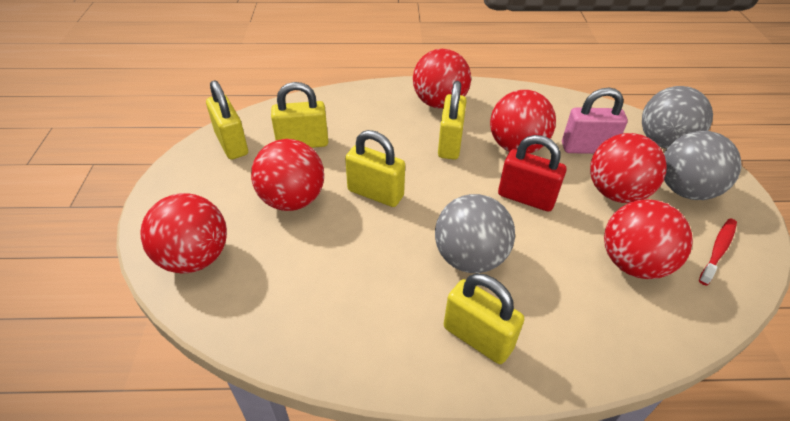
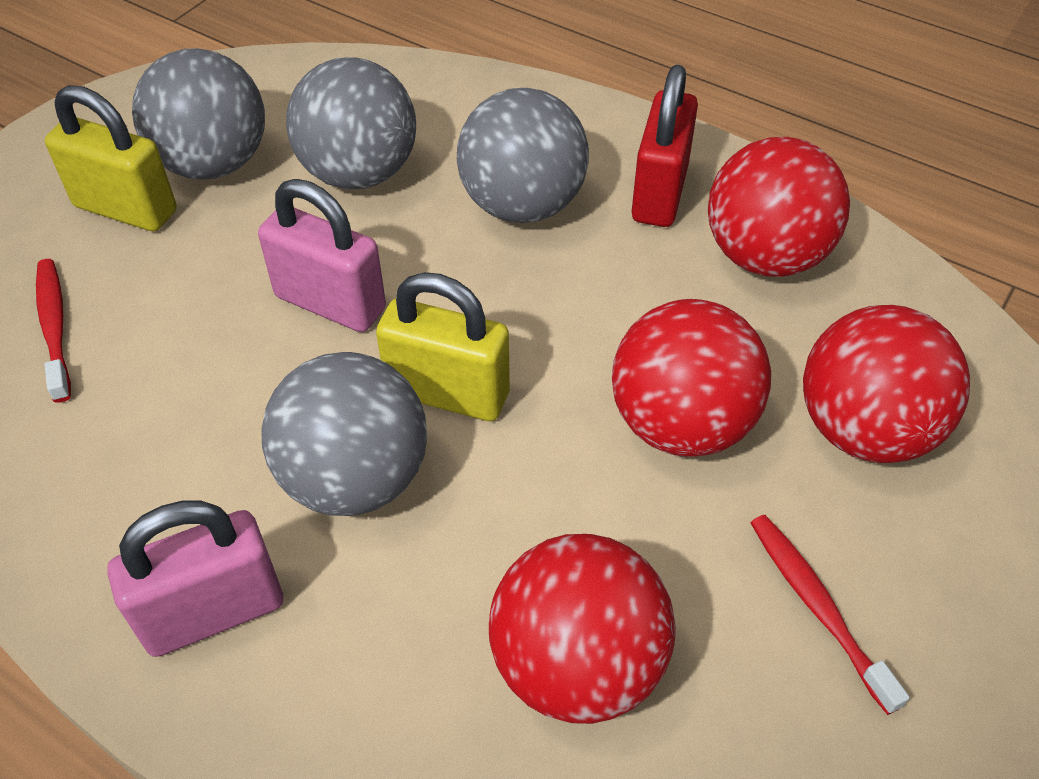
grey ball: [435,194,515,273] [642,86,713,149] [664,131,741,200] = 3 -> [132,48,265,180] [261,352,427,516] [286,57,416,189] [457,88,589,223] = 4
pink padlock: [562,88,628,154] = 1 -> [107,501,283,657] [258,179,386,332] = 2
red ball: [140,193,227,273] [251,139,324,211] [413,49,471,109] [490,90,556,153] [590,133,667,203] [604,199,693,279] = 6 -> [489,534,676,724] [612,299,771,457] [708,137,850,277] [803,305,970,463] = 4
red toothbrush: [699,218,737,286] = 1 -> [36,259,71,403] [751,515,910,715] = 2
yellow padlock: [206,80,248,160] [271,82,328,148] [345,130,405,207] [438,81,467,160] [444,274,524,364] = 5 -> [45,85,176,231] [376,272,510,421] = 2

